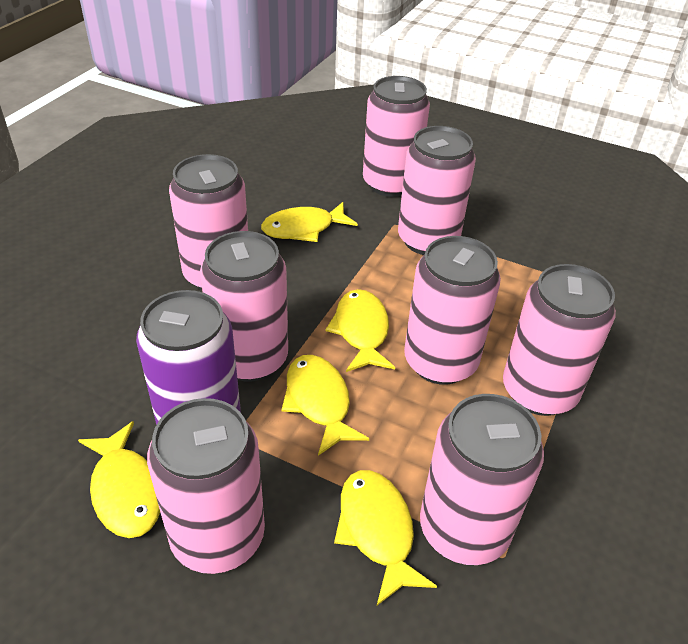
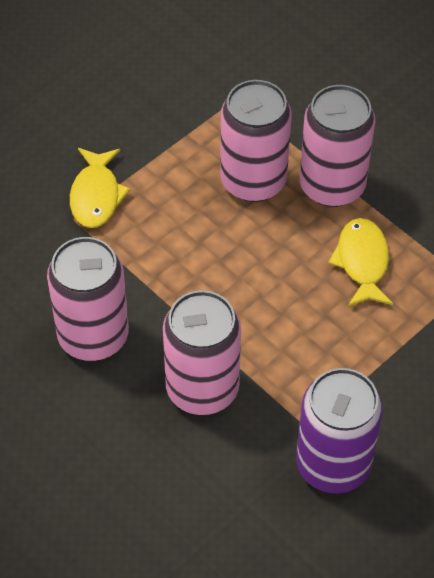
pink can: [147,398,265,574] [169,154,248,290] [200,231,288,381] [363,76,430,197] [398,126,476,255] [404,236,501,385] [420,394,544,565] [503,264,616,416] = 8 -> [47,237,129,361] [163,290,241,415] [220,80,292,202] [299,85,375,207] = 4
yellow fish: [78,421,160,538] [261,202,358,242] [282,355,369,456] [325,289,395,372] [334,470,437,606] = 5 -> [70,148,130,228] [328,218,393,307] = 2

